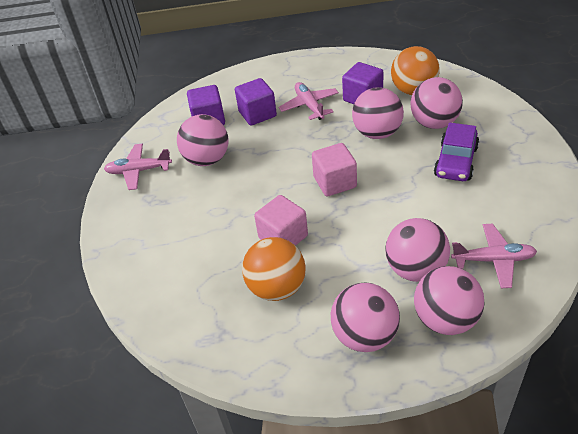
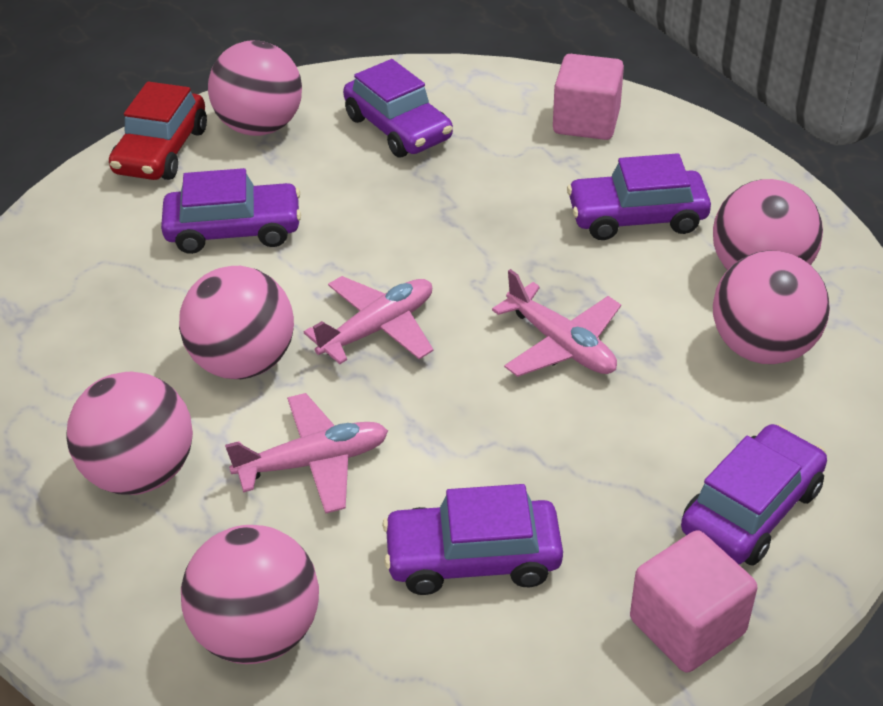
orange ball: [242,237,306,301] [391,46,440,95] = 2 -> none = 0
purple car: [434,123,479,181] = 1 -> [161,168,301,254] [343,59,453,157] [382,484,563,595] [567,153,711,240] [681,424,827,566] = 5
purple cube: [187,85,225,125] [235,78,277,125] [342,62,384,104] = 3 -> none = 0
red car: none = 0 -> [109,81,207,180] = 1

